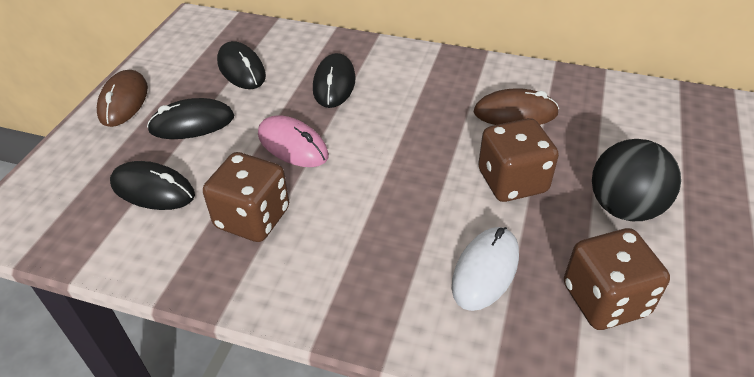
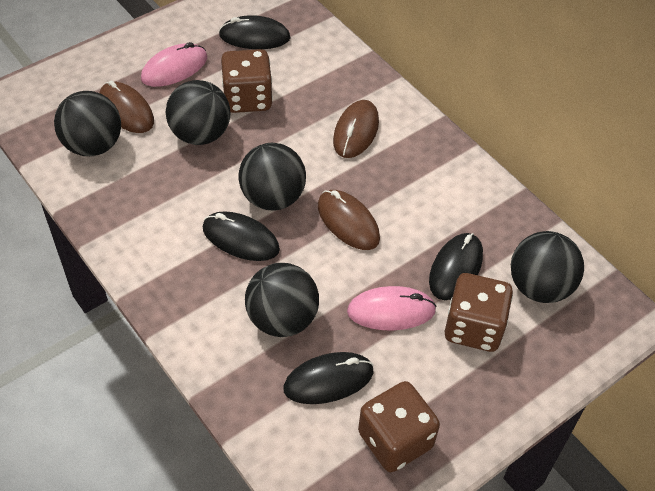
black ball: [592,139,681,221] = 1 -> [54,91,121,156] [166,80,231,145] [239,143,306,210] [245,263,319,337] [511,231,584,303] = 5
brown mouse: [97,70,148,127] [473,88,559,125] = 2 -> [99,80,154,133] [318,190,380,250] [333,100,379,158] = 3
pink mouse: [258,115,329,167] = 1 -> [141,42,207,87] [347,286,437,330] = 2
white mouse: [452,227,519,311] = 1 -> none = 0

